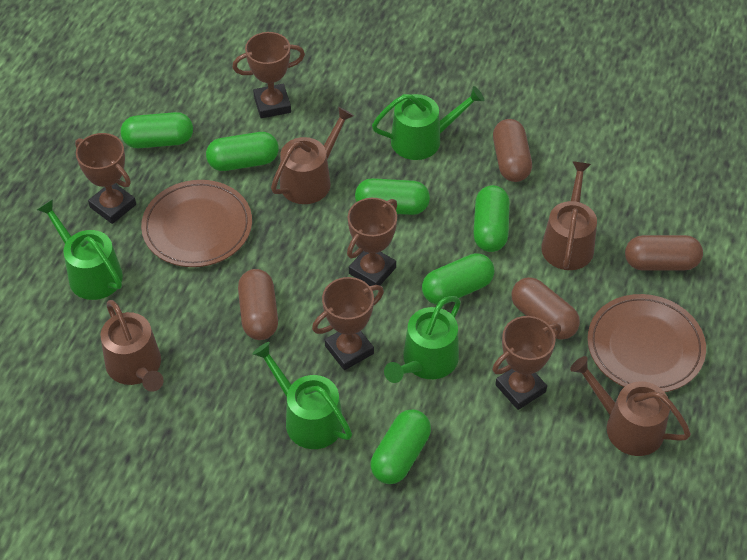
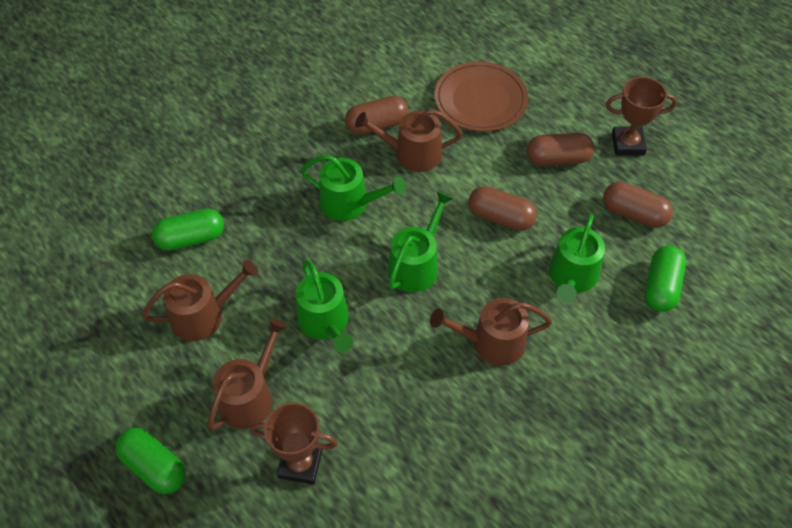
brown plate: [141,180,252,267] [587,294,706,392] = 2 -> [434,62,528,132] = 1
brown trophy: [75,133,136,224] [232,32,305,118] [312,277,384,370] [347,198,397,286] [492,316,561,410] = 5 -> [250,403,338,485] [606,77,677,156] = 2
green capsule: [121,112,193,148] [206,132,279,171] [355,178,430,215] [370,409,431,484] [422,253,495,305] [473,185,510,252] = 6 -> [115,428,186,494] [152,208,224,251] [645,245,686,312] = 3

